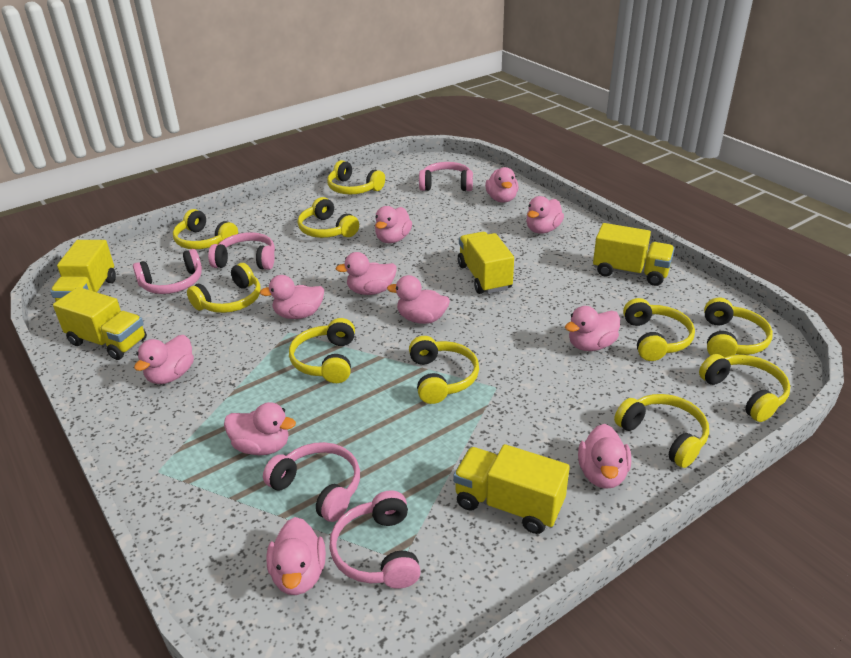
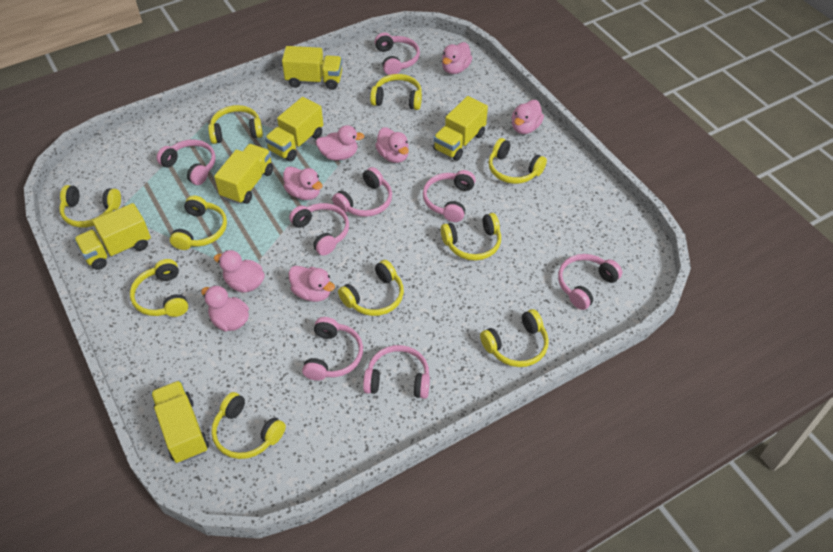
pink duck: [134,335,194,384] [224,402,296,455] [260,275,324,319] [267,517,326,595] [336,252,397,295] [375,206,412,243] [387,275,450,324] [485,167,518,203] [526,196,564,234] [565,306,620,351] [578,424,631,489] = 11 -> [201,285,249,332] [214,250,265,293] [283,166,323,200] [289,266,335,302] [316,125,364,160] [375,127,409,163] [442,42,472,74] [511,100,544,134] = 8
pink headphones: [133,249,202,294] [208,232,275,270] [263,442,360,522] [329,490,421,589] [419,162,473,191] = 5 -> [156,139,216,185] [289,203,349,255] [302,317,363,381] [332,167,392,217] [363,345,430,399] [375,33,420,75] [423,170,476,222] [558,254,622,310] = 8
yellow truck: [50,240,116,302] [53,287,147,360] [453,444,570,534] [458,232,514,294] [593,223,675,286] = 5 -> [74,203,151,270] [151,380,209,463] [214,144,273,204] [265,97,323,162] [282,46,342,90] [433,96,488,161] = 6

